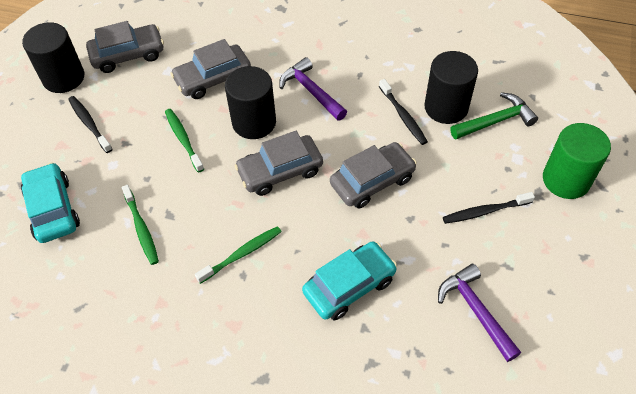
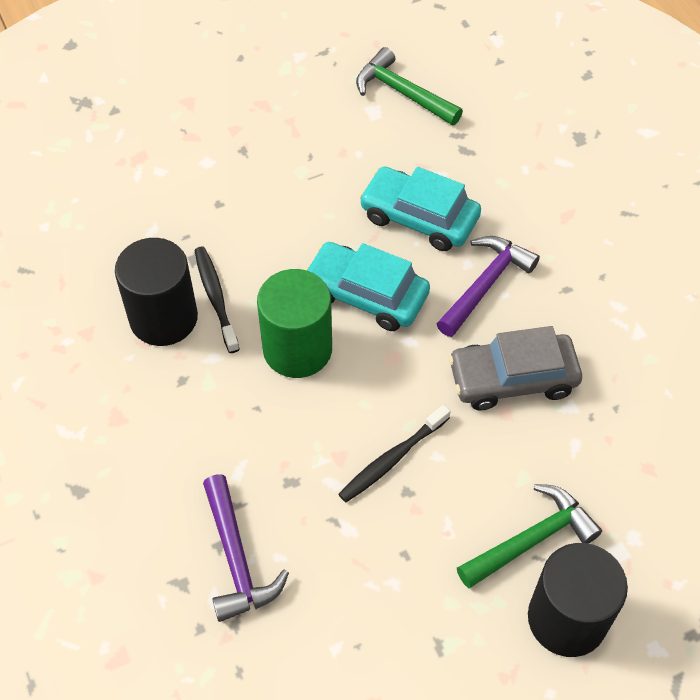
black cylinder: [22,22,84,93] [225,66,276,139] [424,51,478,124] = 3 -> [115,238,198,346] [528,543,628,657] = 2
black toothbrush: [68,96,113,153] [379,79,428,145] [443,192,535,224] = 3 -> [195,247,240,353] [338,405,451,502] = 2
green hammer: [450,92,538,139] = 1 -> [356,47,463,125] [457,484,602,589] = 2
green toothbrush: [122,185,159,265] [165,109,204,173] [195,226,281,284] = 3 -> none = 0
grey car: [86,21,164,73] [170,39,251,99] [234,131,323,196] [330,142,417,209] = 4 -> [448,326,582,411] = 1

